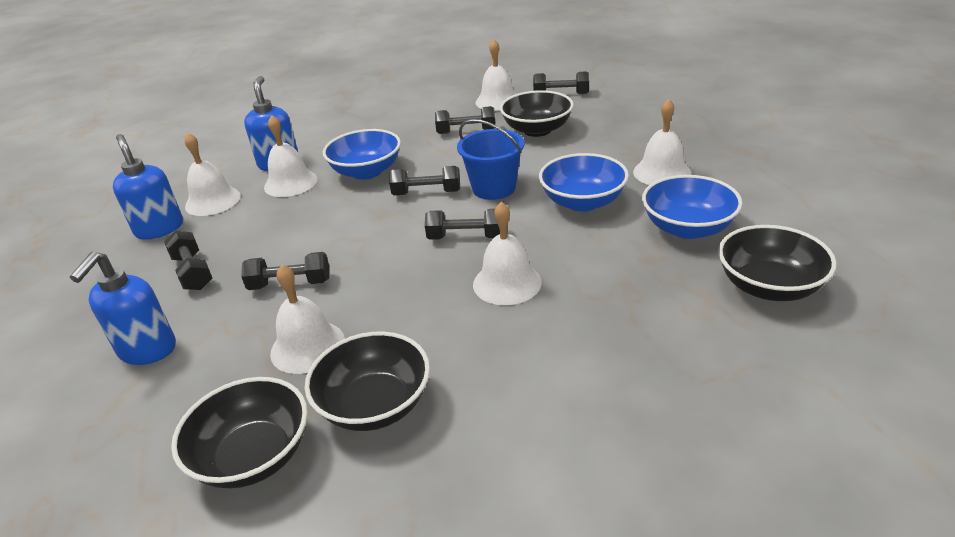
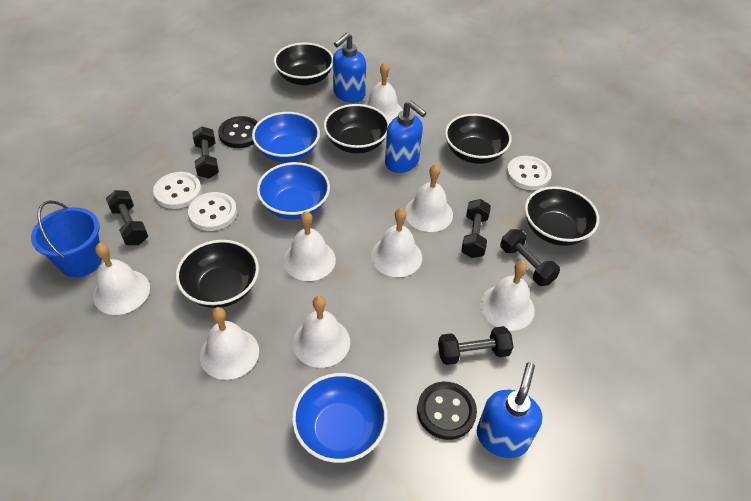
black bowl: [171,377,308,488] [305,331,430,431] [500,90,574,137] [718,225,837,301] = 4 -> [176,240,259,308] [274,43,333,85] [324,104,390,153] [445,114,512,164] [525,186,599,246] = 5
black button: none = 0 -> [218,116,258,148] [417,382,477,440] = 2
black dumbbell: [164,231,213,290] [241,252,329,290] [389,166,460,195] [425,209,500,240] [435,106,495,134] [533,71,589,94] = 6 -> [106,190,148,245] [192,126,219,179] [438,326,513,365] [461,199,491,258] [500,229,560,286] = 5
white bell: [185,133,241,216] [264,115,317,197] [270,265,345,374] [473,202,542,305] [475,39,516,111] [633,99,692,185] = 6 -> [93,243,150,315] [200,307,259,380] [283,211,336,281] [293,296,350,368] [365,63,403,123] [371,208,422,277] [405,164,453,232] [480,260,535,331] = 8
white button: none = 0 -> [153,172,202,209] [188,192,237,231] [506,156,552,190] = 3

